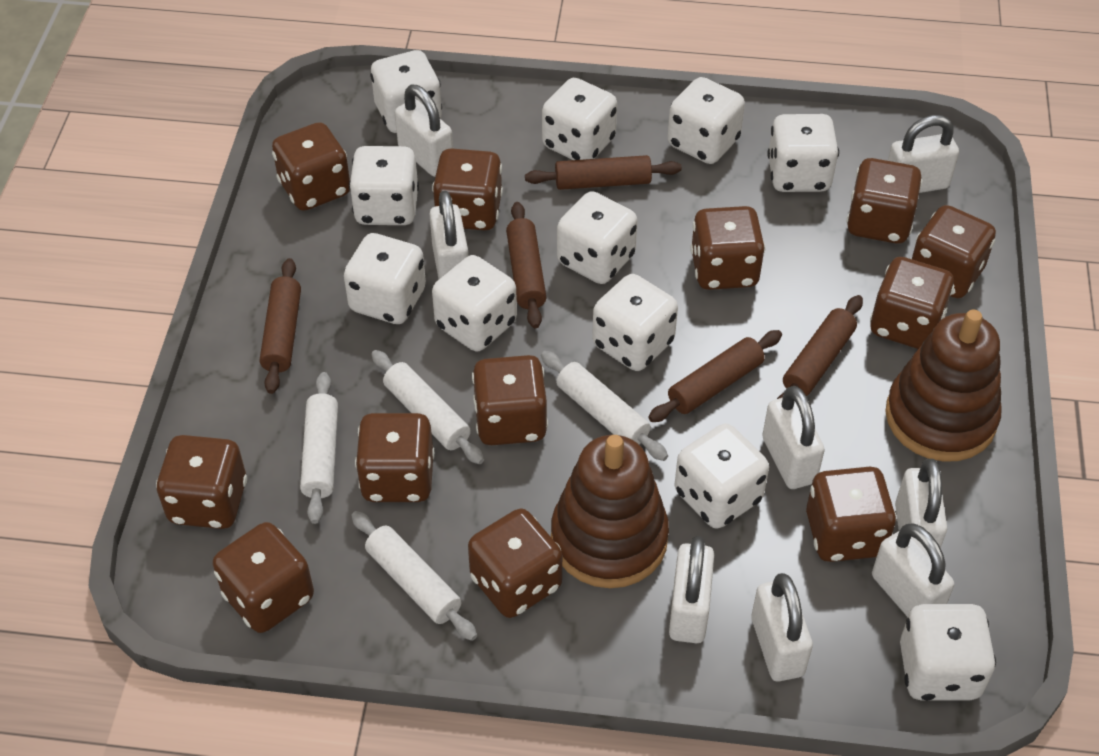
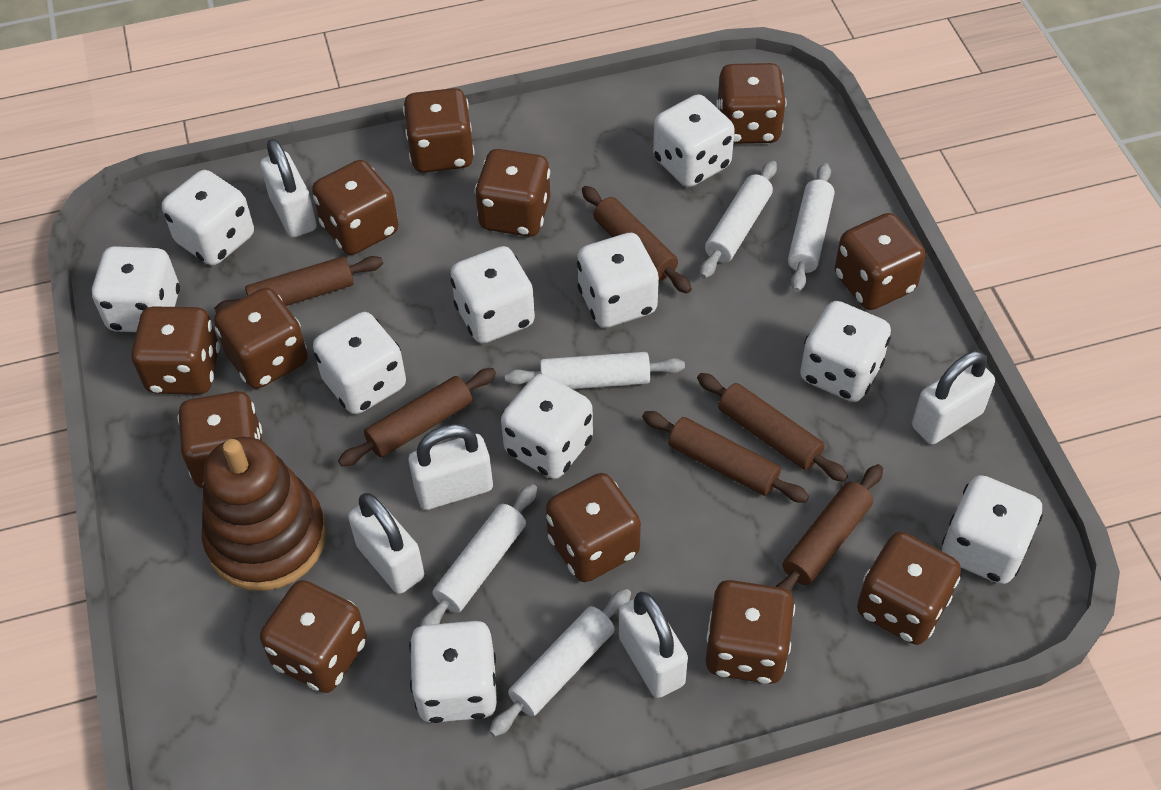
brown rolling pin: [260,258,301,394] [506,202,547,328] [525,155,682,190] [648,330,782,422] [777,295,863,399] = 5 -> [214,256,383,313] [338,368,496,466] [582,186,692,294] [642,411,809,503] [697,373,848,482] [775,464,883,592] = 6
brown stacking toy: [551,435,669,588] [885,310,1002,462] = 2 -> [202,437,327,591] = 1
white dice: [344,233,426,324] [349,146,419,225] [370,50,442,133] [432,255,517,351] [542,78,617,160] [557,191,638,284] [592,274,678,371] [668,77,745,164] [675,424,769,528] [767,114,839,192] [900,604,996,701] = 11 -> [91,246,180,332] [162,170,254,265] [313,312,406,414] [409,621,497,723] [450,246,535,343] [501,374,593,479] [577,233,659,328] [653,94,735,187] [800,301,891,402] [942,475,1043,584] = 10
white padlock: [395,85,453,177] [430,191,468,279] [669,536,714,643] [751,573,813,682] [762,386,825,489] [872,523,954,617] [888,115,959,193] [895,459,947,548] = 8 -> [260,139,317,238] [348,493,424,594] [409,424,493,510] [619,592,688,698] [912,350,995,445] = 5
white rolling pin: [300,372,338,524] [351,511,477,641] [371,350,484,464] [541,351,668,461] = 4 -> [420,484,537,626] [489,588,631,737] [505,352,685,389] [700,161,777,279] [788,163,835,292] = 5

